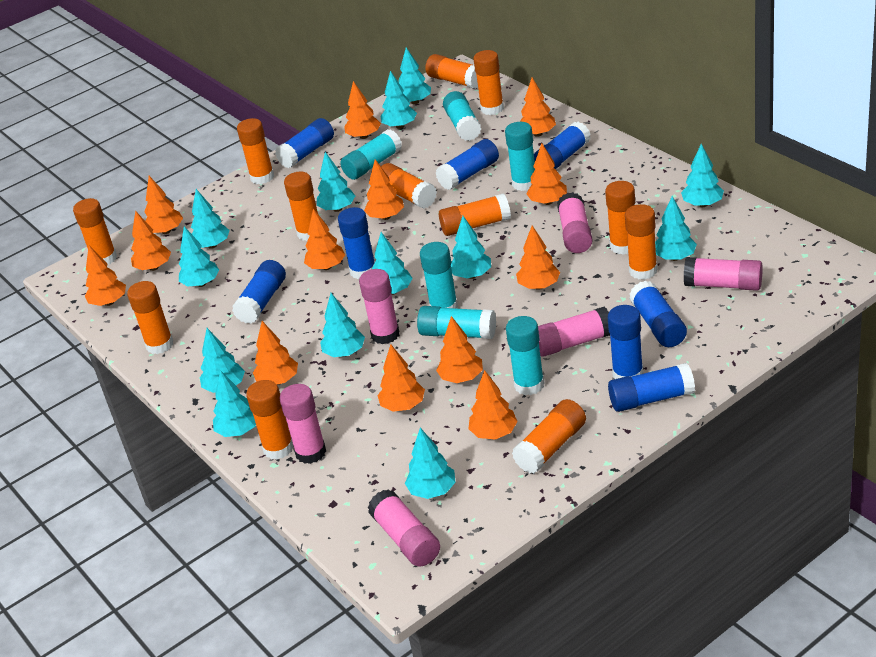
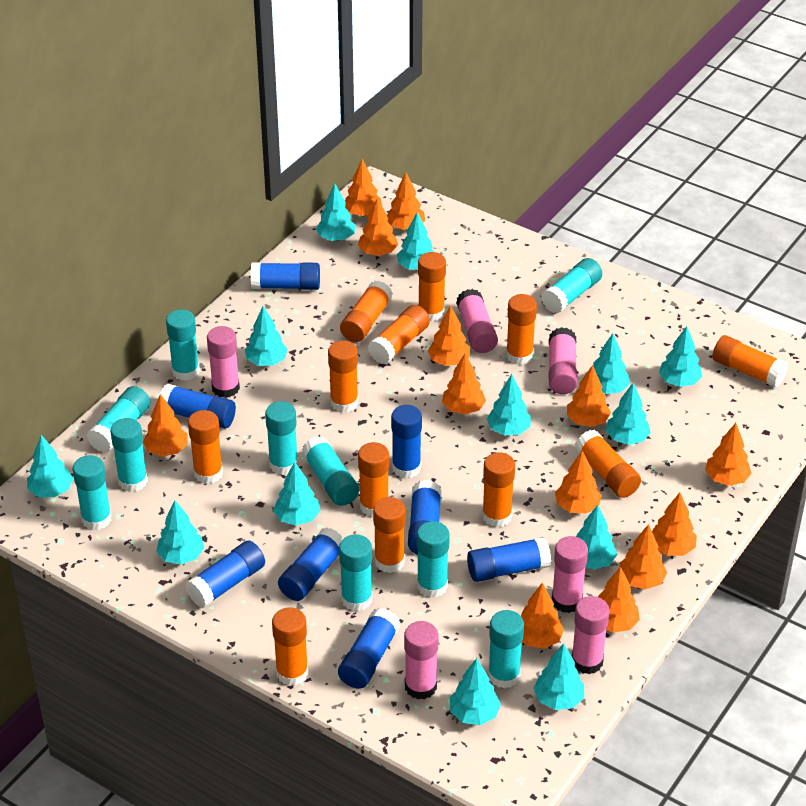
turquoise glue stick: [341,129,402,180] [417,306,496,339] [420,242,458,309] [443,91,481,141] [505,122,535,191] [506,316,544,395] = 6 -> [73,455,111,530] [87,386,151,453] [110,418,148,492] [166,309,200,381] [265,401,298,475] [302,436,359,506] [339,534,372,611] [417,521,450,598] [488,610,524,689] [541,258,602,313] = 10

